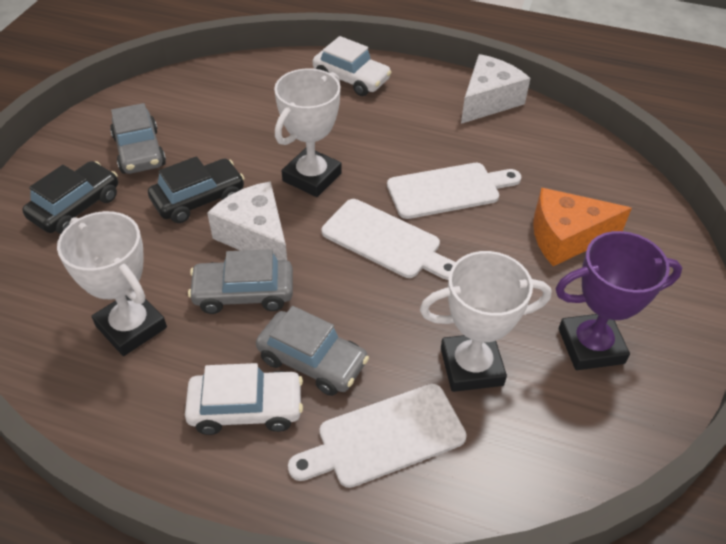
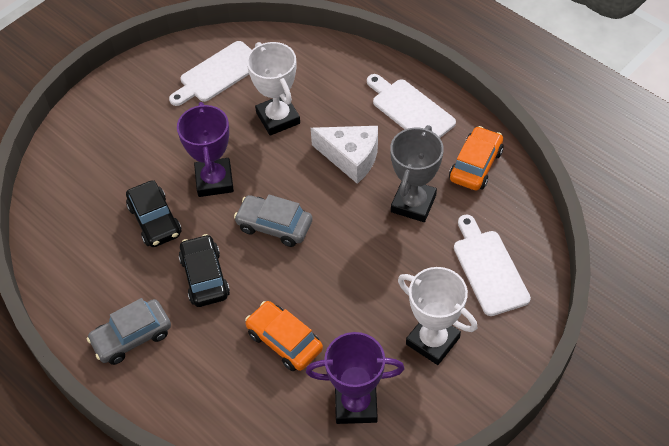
grey car: [110,103,166,174] [188,249,293,314] [256,306,369,396] = 3 -> [87,298,171,365] [234,195,312,247] = 2
grey trophy: none = 0 -> [390,125,444,222] = 1
orange car: none = 0 -> [245,301,323,371] [449,126,503,190] = 2
orange cheese: [533,188,632,266] = 1 -> none = 0
purple trophy: [555,231,682,370] = 1 -> [177,102,234,197] [306,332,405,424] = 2
white car: [185,363,303,435] [313,36,392,96] = 2 -> none = 0
white cheese: [207,181,287,260] [461,54,530,124] = 2 -> [311,126,378,184] = 1
white trophy: [57,211,167,356] [274,68,342,197] [420,251,551,392] = 3 -> [247,42,300,136] [398,267,477,365] = 2

